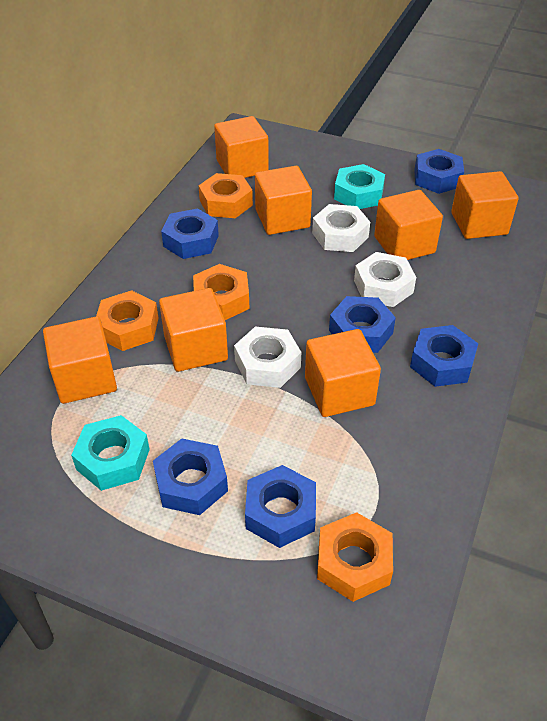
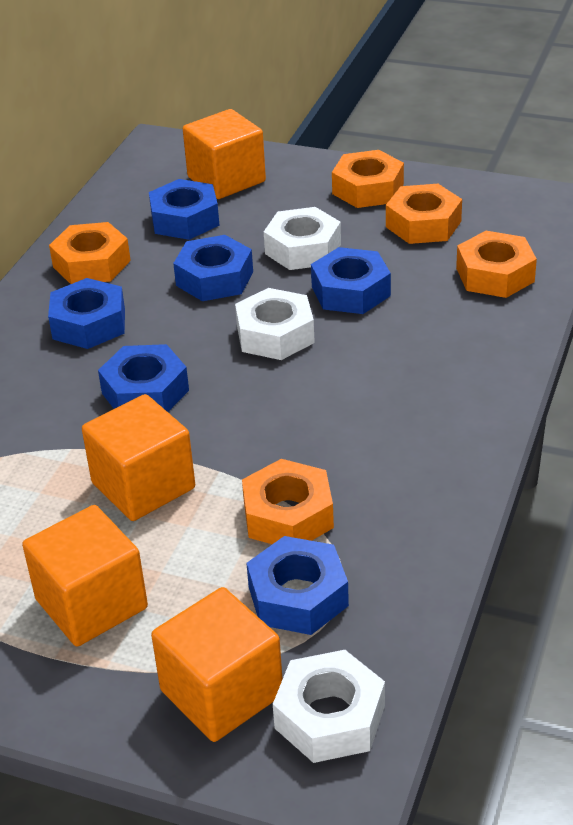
orange cube: [43,316,117,404] [159,288,228,372] [214,116,269,178] [255,166,312,235] [305,329,381,417] [374,190,443,260] [451,171,518,239] = 7 -> [22,505,148,647] [82,394,195,521] [151,587,283,742] [183,109,266,199] = 4
orange nut: [96,290,158,351] [193,264,249,320] [198,173,253,218] [317,512,393,602] = 4 -> [49,222,131,284] [242,459,334,544] [332,150,404,208] [386,184,462,244] [456,231,537,298] = 5
turquoise nut: [71,415,150,491] [334,164,385,209] = 2 -> none = 0

